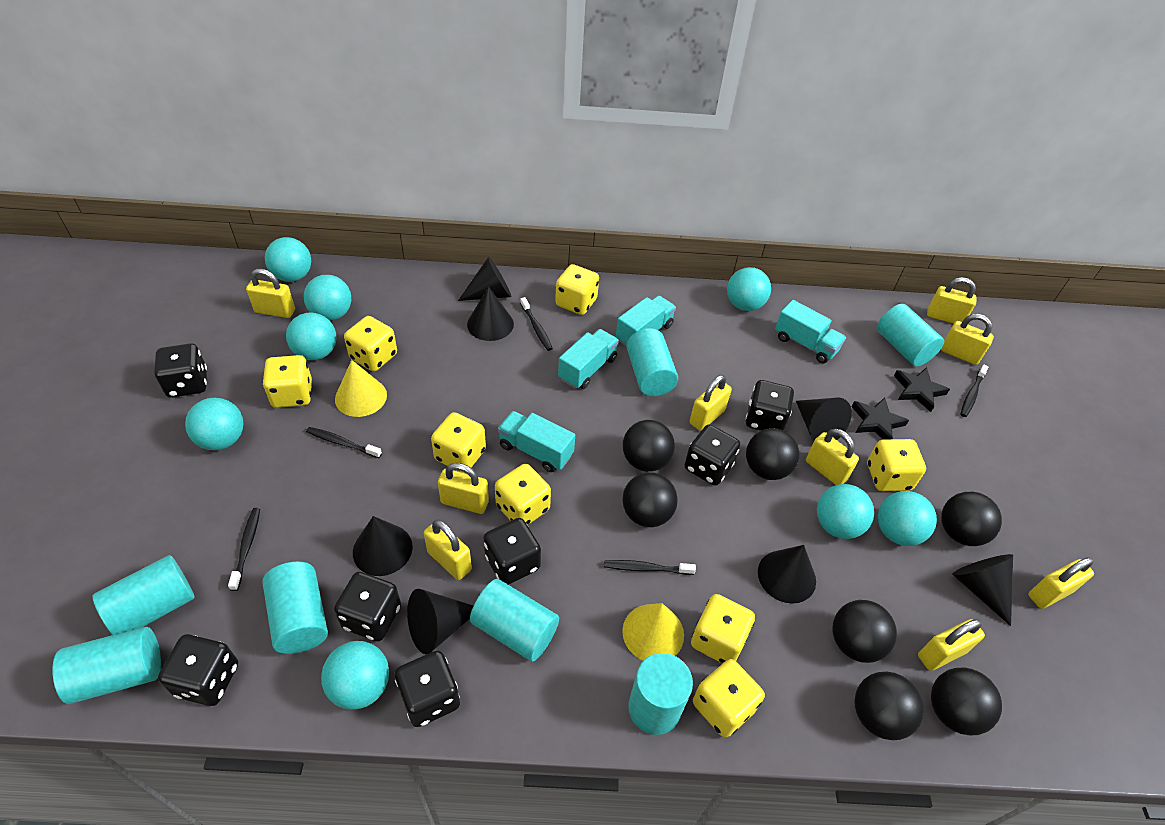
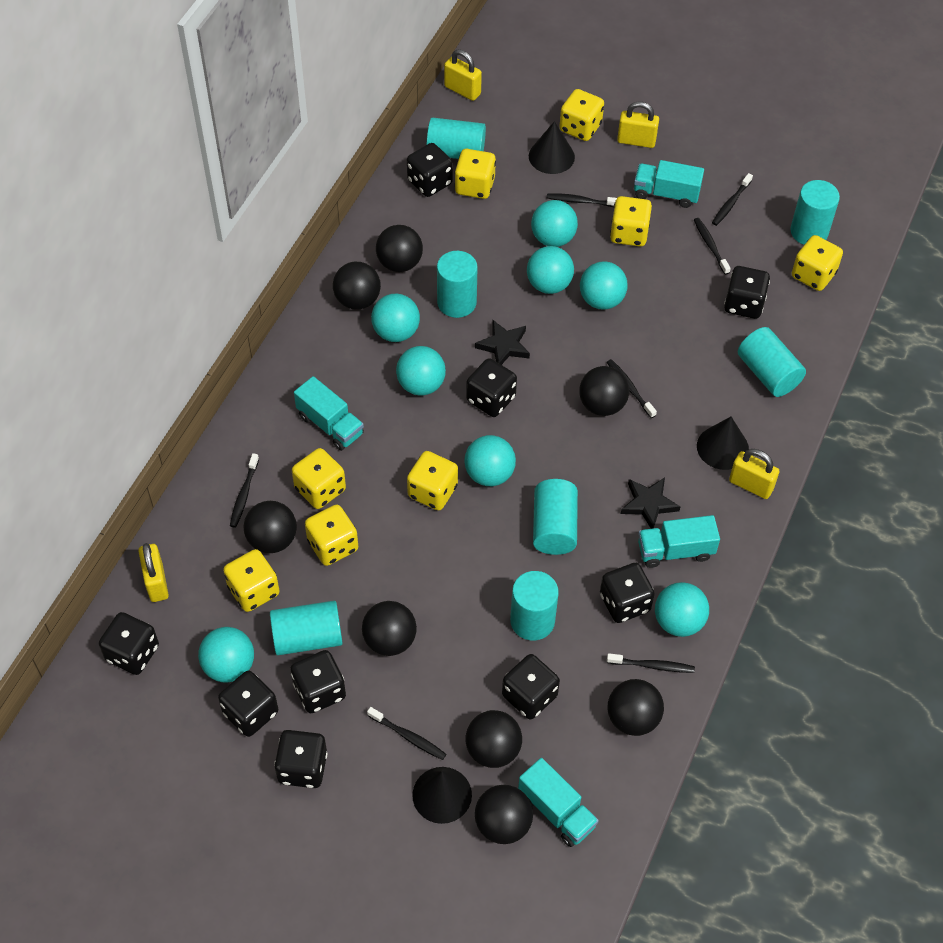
black ball: [622,472,678,527] [623,420,675,472] [746,428,799,480] [833,600,897,663] [855,672,924,740] [931,667,1002,735] [941,492,1002,546] = 7 -> [244,501,297,553] [333,262,381,310] [362,601,417,656] [376,225,423,272] [465,710,522,768] [475,785,533,844] [579,366,629,416] [608,679,664,736] = 8
black cone: [353,516,413,576] [407,589,473,654] [458,257,512,301] [467,287,514,341] [758,545,816,604] [796,397,852,441] [952,554,1013,626] = 7 -> [412,767,472,824] [529,121,575,174] [697,417,749,470] = 3
black dice: [154,343,207,398] [158,634,238,706] [334,572,401,641] [395,651,460,727] [484,518,541,585] [685,424,740,486] [746,380,794,431] = 7 -> [99,612,159,675] [218,671,278,737] [274,730,327,788] [290,650,346,713] [407,143,453,197] [466,358,517,417] [502,654,560,720] [600,563,655,623] [724,266,770,319] = 9
black toothbrush: [228,508,260,591] [306,427,382,458] [520,297,553,351] [604,560,696,575] [961,365,988,417] = 5 -> [230,453,259,528] [367,707,446,760] [547,193,617,207] [607,359,657,418] [607,653,695,673] [694,218,731,275] [712,173,753,226] = 7
yellow cone: [335,360,387,417] [622,603,684,660] = 2 -> none = 0
yellow padlock: [246,269,295,318] [424,520,472,580] [438,463,489,514] [690,375,732,431] [806,429,859,485] [918,619,985,671] [927,277,977,324] [941,314,994,365] [1028,557,1094,609] = 9 -> [138,543,169,602] [444,49,482,101] [617,102,659,148] [729,449,779,499] = 4

